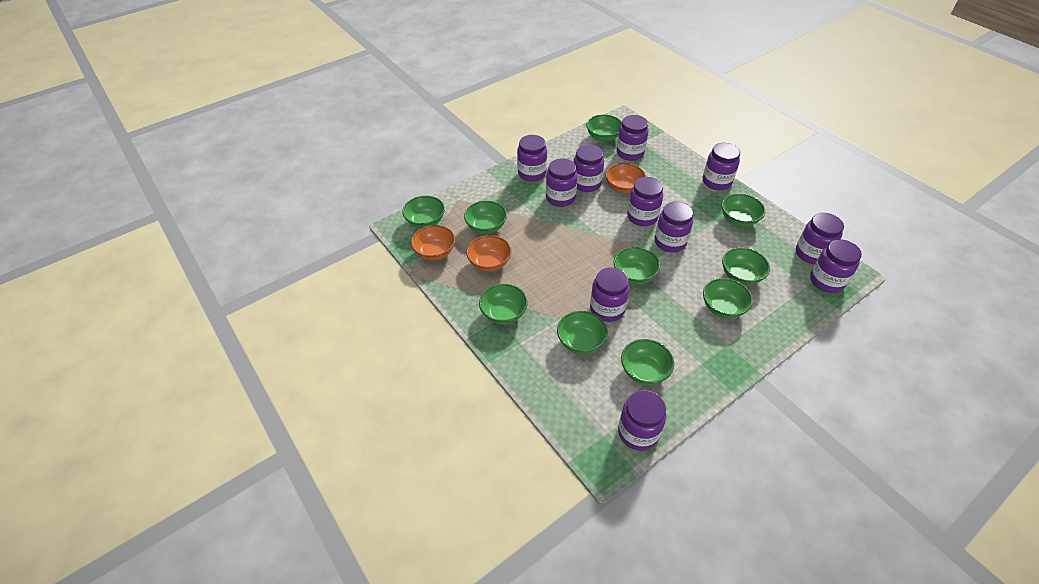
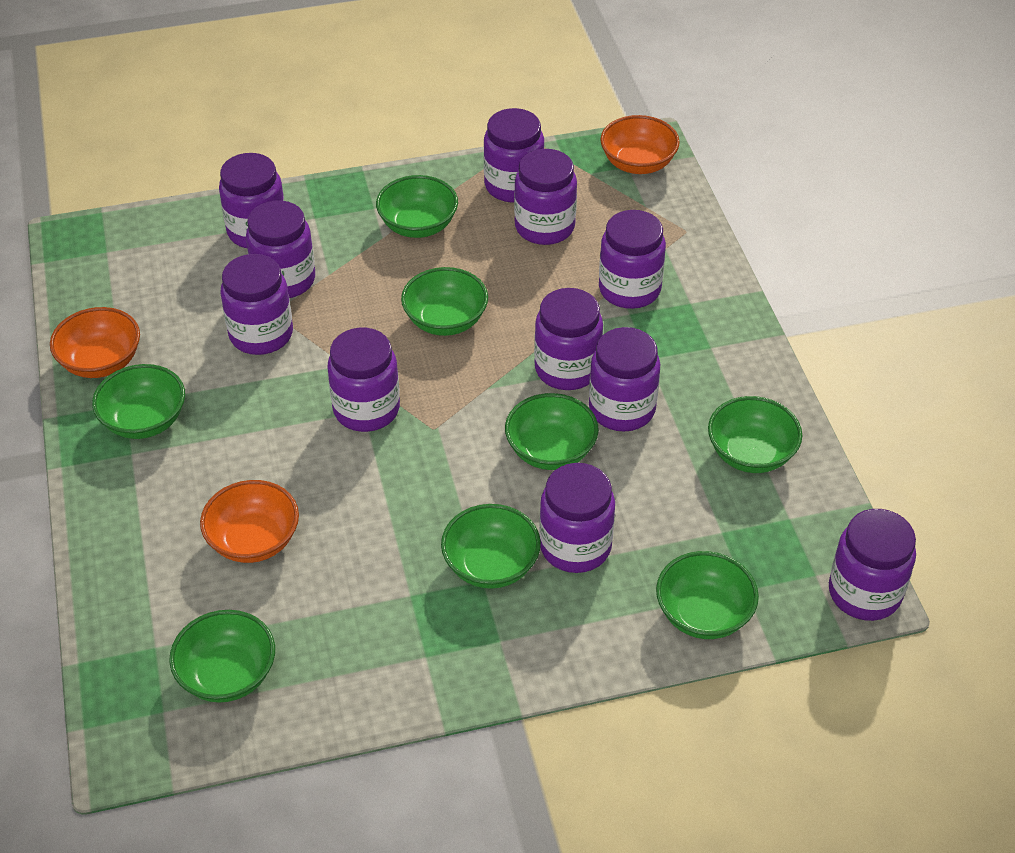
green bowl: [402,196,445,228] [464,201,507,234] [479,284,528,324] [557,311,608,354] [586,115,622,142] [614,247,660,284] [621,339,674,385] [703,278,753,318] [722,194,765,227] [722,248,770,285] = 10 -> [92,364,185,439] [169,610,275,703] [376,175,458,238] [401,267,488,336] [441,504,541,589] [505,393,599,470] [656,551,759,639] [708,396,802,473] = 8

